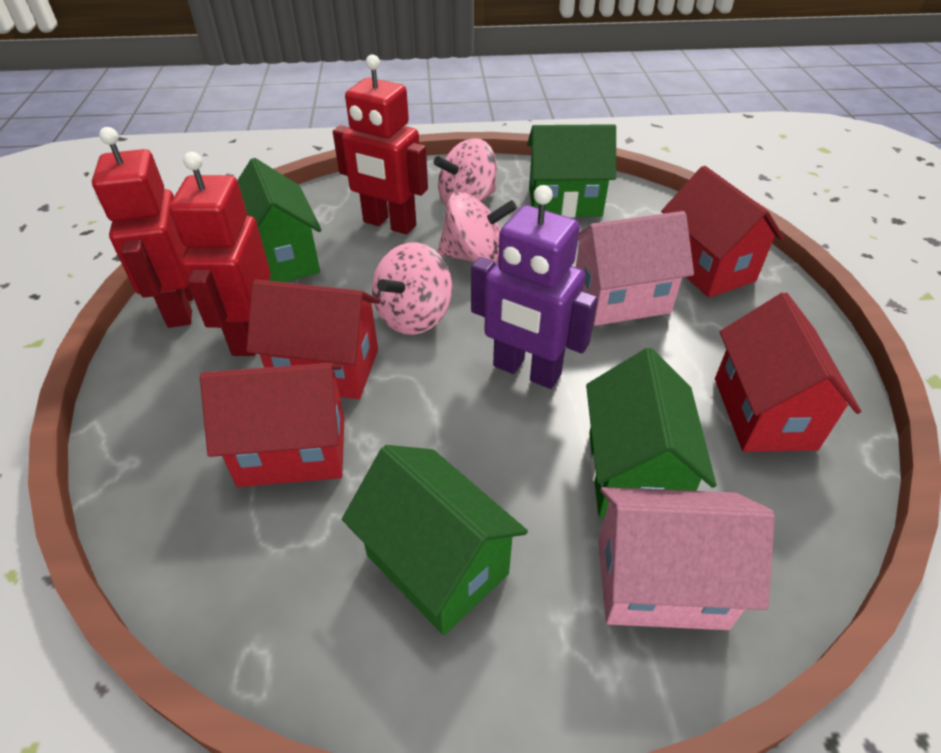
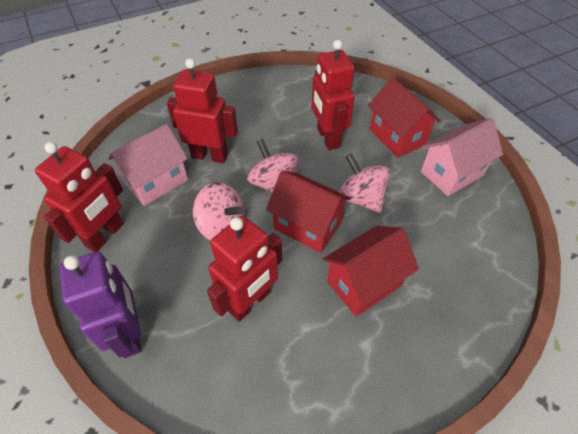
green house: [237,158,322,282] [342,445,528,635] [527,124,616,218] [586,348,716,518] = 4 -> none = 0
red house: [200,363,344,487] [246,279,380,399] [661,166,785,297] [715,293,861,452] = 4 -> [266,170,351,253] [323,226,419,317] [368,77,441,158] = 3
red robot: [92,127,193,328] [169,152,271,356] [333,54,428,235] = 3 -> [35,142,124,252] [167,58,238,163] [207,216,282,322] [311,40,355,150] = 4

